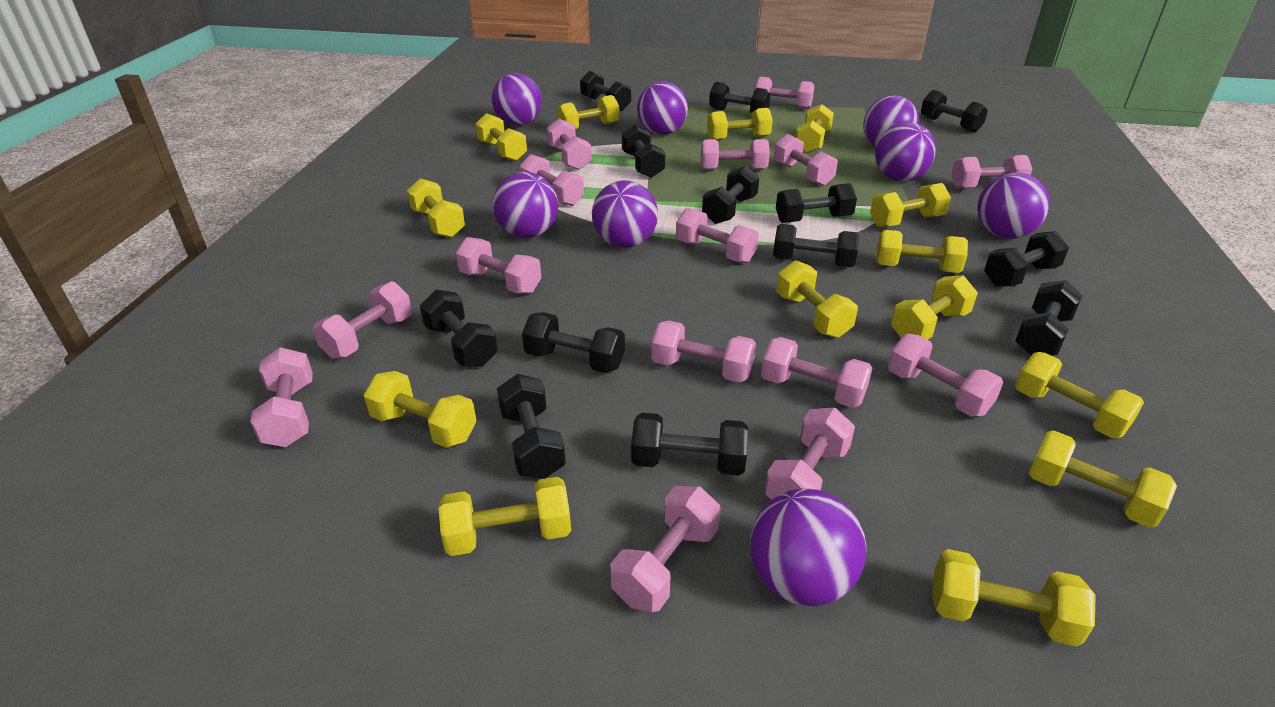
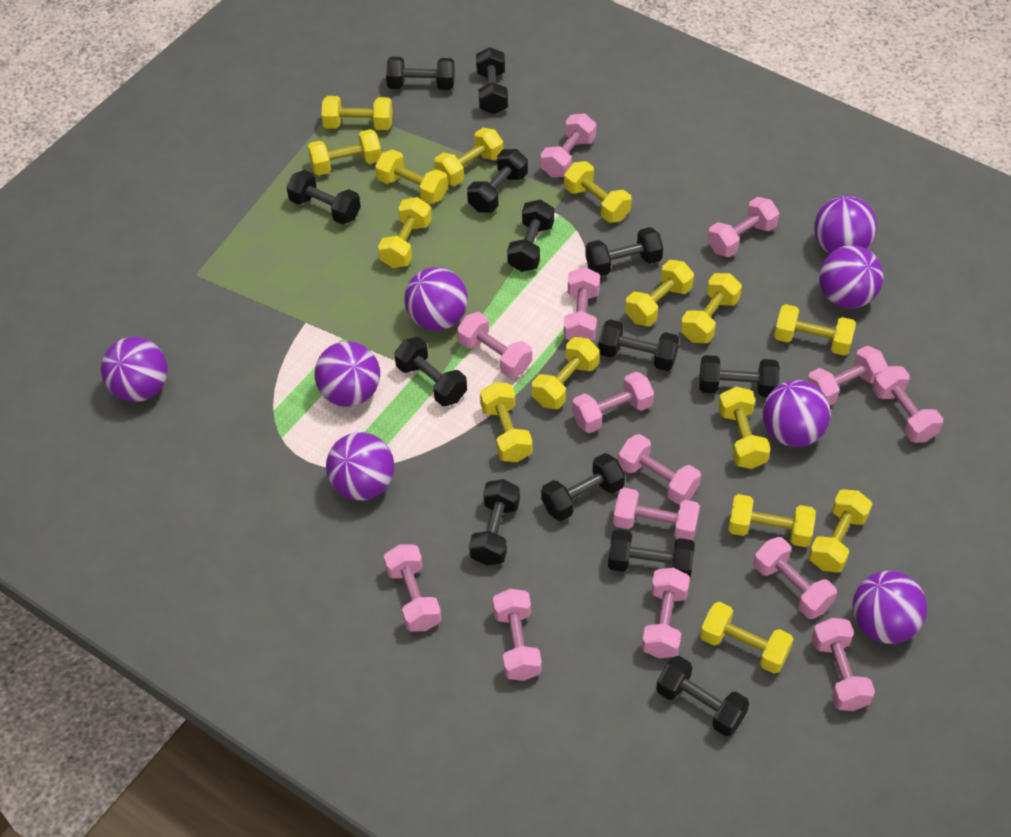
pink dumbbell: [250,347,313,447] [313,281,412,359] [456,237,541,294] [520,154,584,206] [547,119,592,170] [611,486,721,612] [651,320,756,383] [676,208,759,263] [701,139,770,170] [755,77,814,109] [761,337,872,408] [765,408,855,500] [774,134,838,186] [888,334,1003,417] [951,155,1032,189] = 15 -> [384,544,441,632] [457,312,532,378] [493,589,542,681] [541,113,596,178] [563,267,600,341] [572,372,654,433] [613,488,700,540] [618,434,701,505] [642,568,690,658] [708,197,779,257] [753,537,837,619] [807,346,888,405] [812,618,875,711] [872,366,943,443] = 14
yellow dumbbell: [364,371,477,448] [407,178,465,238] [438,477,571,556] [475,113,527,161] [557,95,620,130] [707,108,773,140] [776,260,858,338] [795,104,834,153] [870,183,951,227] [876,230,968,273] [891,275,978,340] [932,549,1096,647] [1015,352,1144,438] [1029,430,1177,528] = 14 -> [308,129,381,175] [321,96,393,130] [375,149,448,204] [378,197,432,268] [434,128,503,186] [480,382,532,462] [532,337,600,409] [564,161,632,223] [625,260,694,326] [680,273,742,343] [700,602,793,674] [718,387,770,469] [728,494,816,547] [774,304,856,356] [809,489,872,573] = 15

